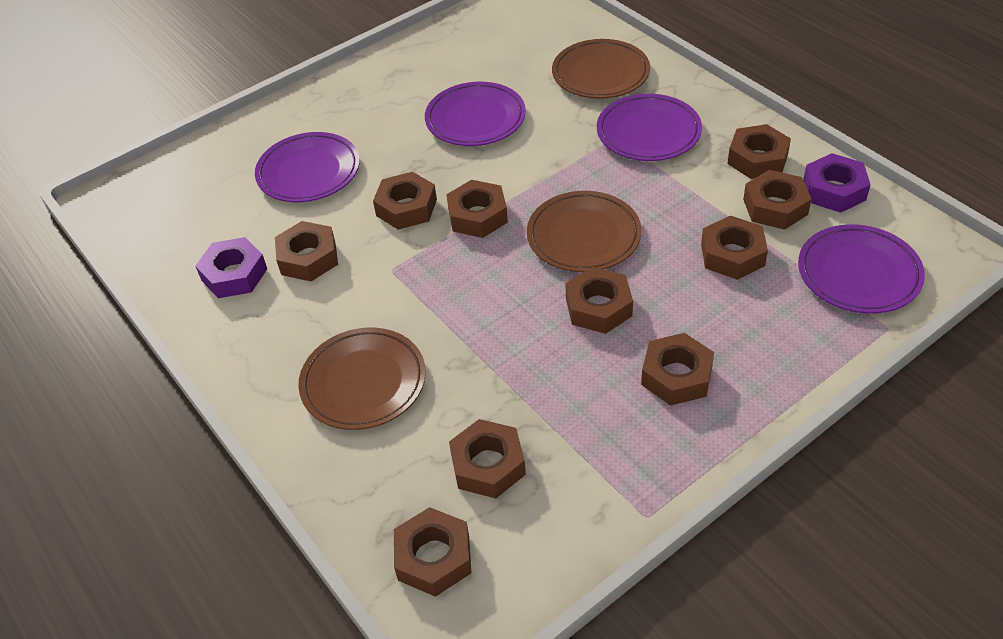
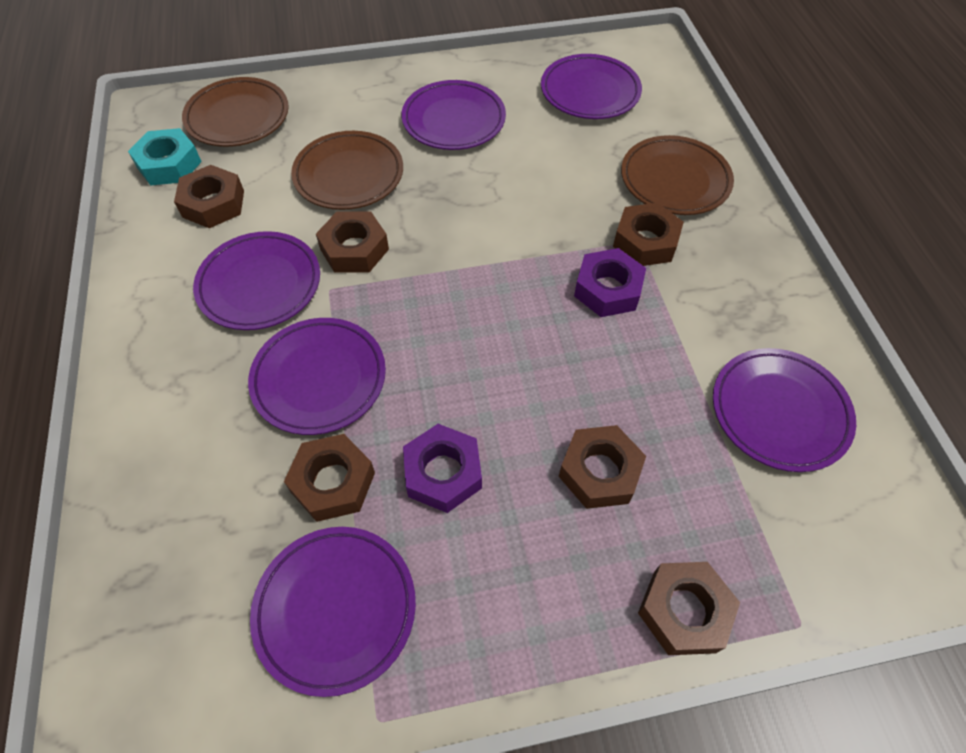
brown nut: [275,221,338,281] [373,172,437,230] [394,507,471,597] [446,180,508,238] [449,419,526,498] [566,267,633,334] [641,333,714,406] [701,215,768,280] [727,124,791,179] [743,170,812,230] = 10 -> [174,165,244,228] [284,434,375,522] [316,211,389,273] [559,425,646,509] [613,203,684,266] [638,562,740,655] = 6
purple plate: [255,132,360,202] [425,82,526,146] [597,94,702,161] [798,224,925,314] = 4 -> [193,231,320,330] [248,318,386,435] [250,527,416,697] [401,80,506,150] [541,54,642,119] [713,348,856,472] = 6
turquoise nut: none = 0 -> [128,128,202,186] = 1

